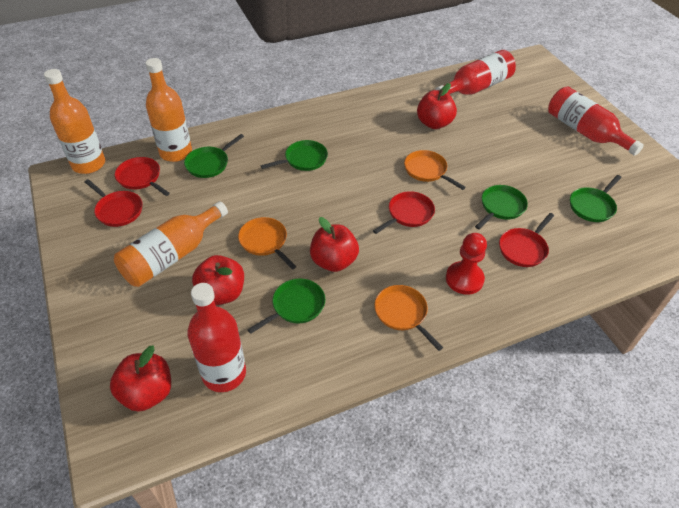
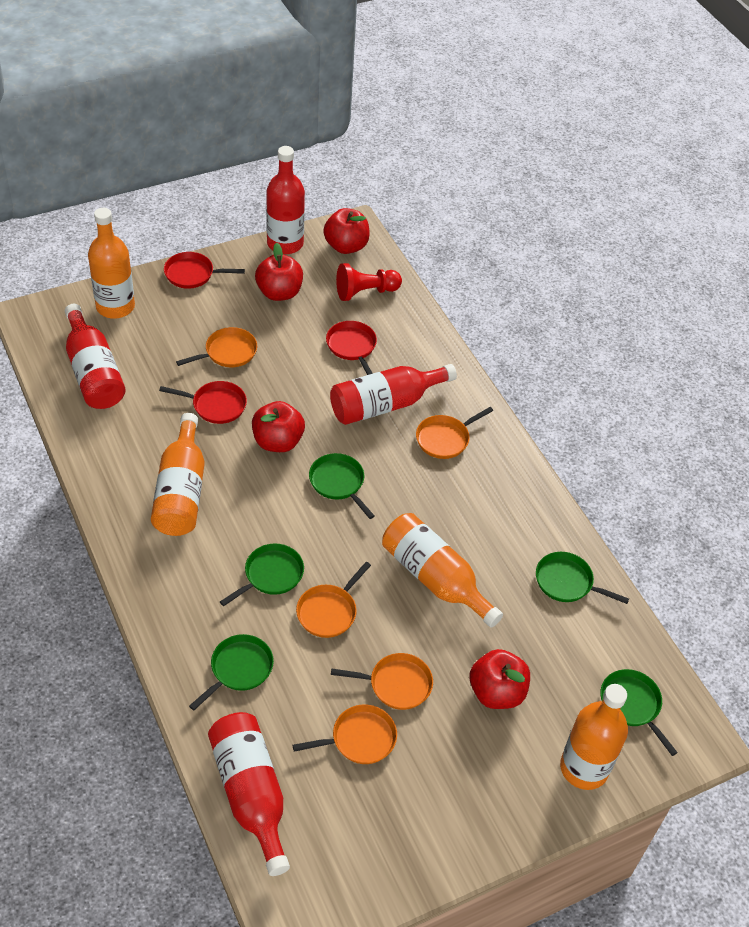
orange bottle: [44,69,105,174] [114,201,228,287] [145,58,192,162] = 3 -> [88,208,135,319] [151,413,205,536] [382,513,503,628] [560,684,628,790] = 4
orange pan: [238,217,297,269] [374,285,443,351] [404,150,466,190] = 3 -> [176,327,257,367] [292,704,397,764] [296,562,371,638] [331,653,433,710] [416,407,493,459] = 5
red bottle: [187,283,246,392] [435,50,516,95] [548,86,644,156] = 3 -> [65,304,126,409] [208,712,290,876] [266,146,305,254] [330,364,457,425] = 4
red pan: [84,179,143,227] [115,157,170,196] [373,191,435,234] [499,213,554,267] = 4 -> [159,381,247,424] [164,252,245,289] [326,321,377,375] = 3

